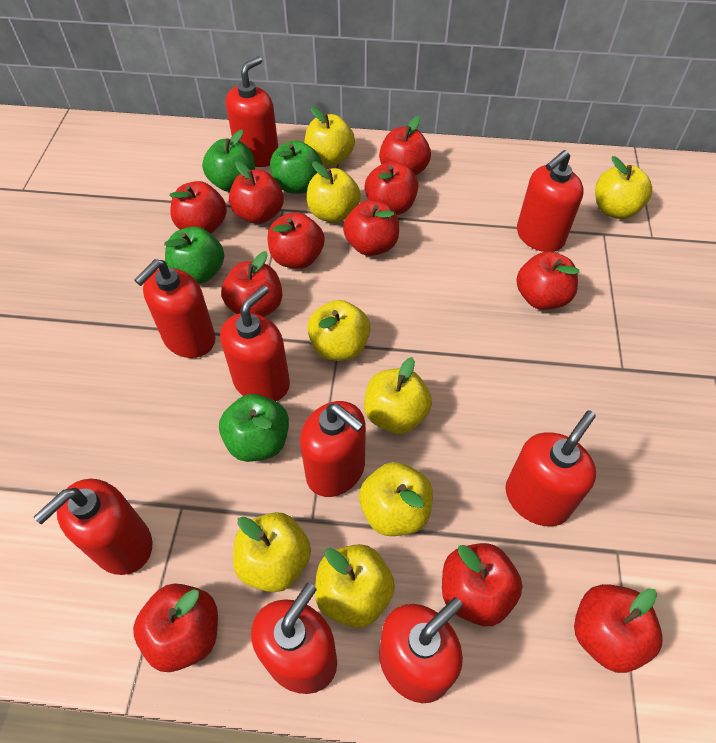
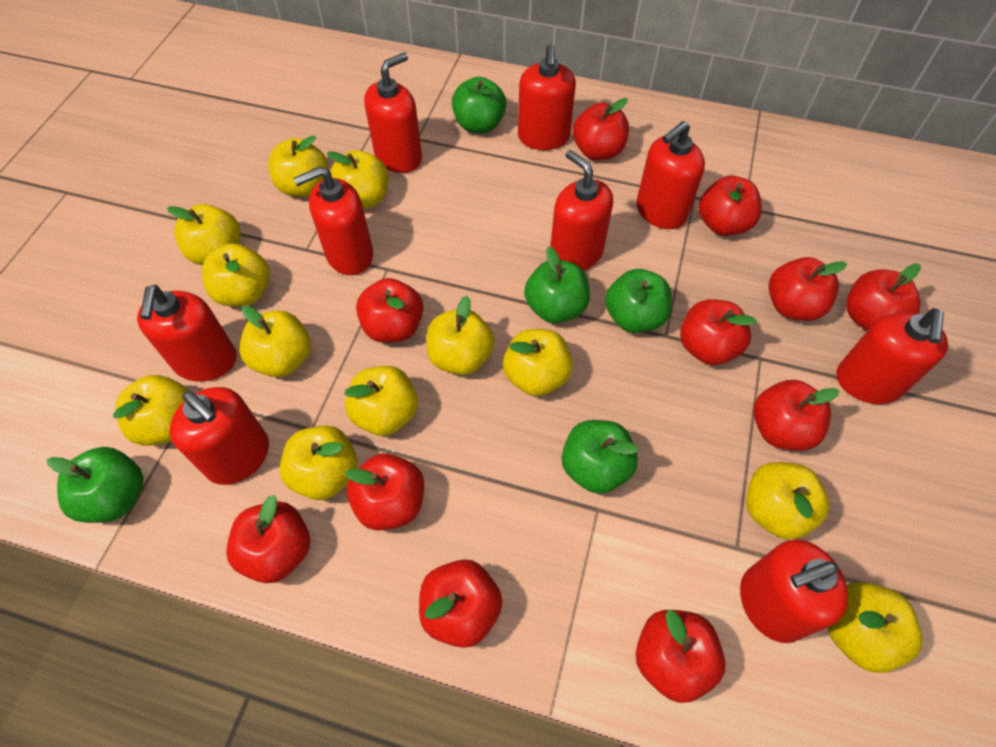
green apple: [164,226,224,284] [202,130,255,192] [219,394,289,462] [270,140,322,194] = 4 -> [47,447,143,523] [452,77,506,133] [524,247,590,323] [562,420,638,494] [605,269,672,333] = 5
yellow apple: [233,512,311,592] [304,106,355,166] [307,161,361,223] [307,300,371,361] [315,544,395,628] [359,462,433,536] [364,357,432,434] [595,156,652,219] = 8 -> [113,375,189,446] [167,204,241,265] [202,243,270,306] [239,306,311,377] [268,136,328,197] [280,425,357,500] [327,150,388,209] [344,366,418,436] [426,296,495,375] [503,329,573,396] [746,462,829,540] [828,582,923,673] = 12

